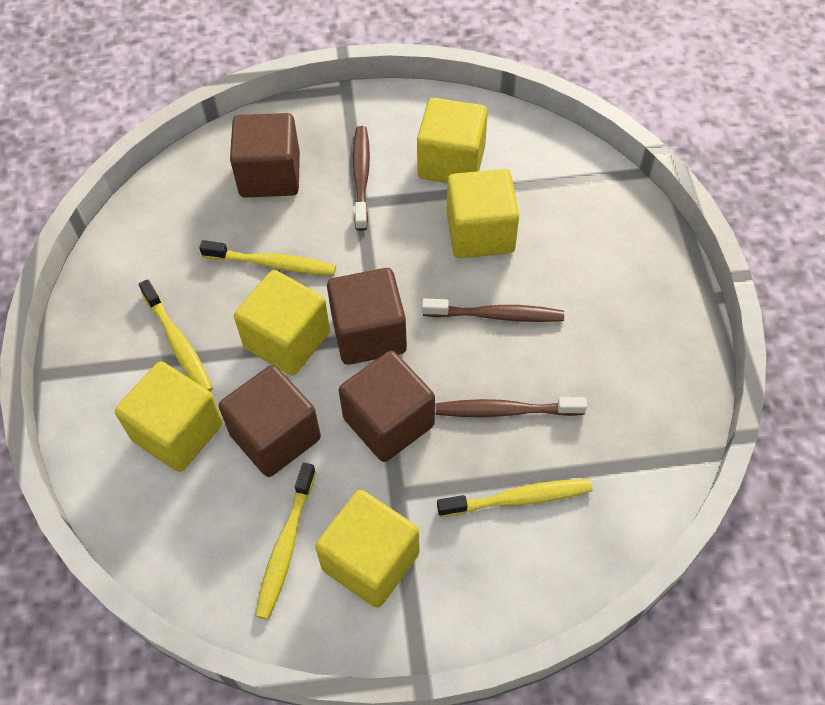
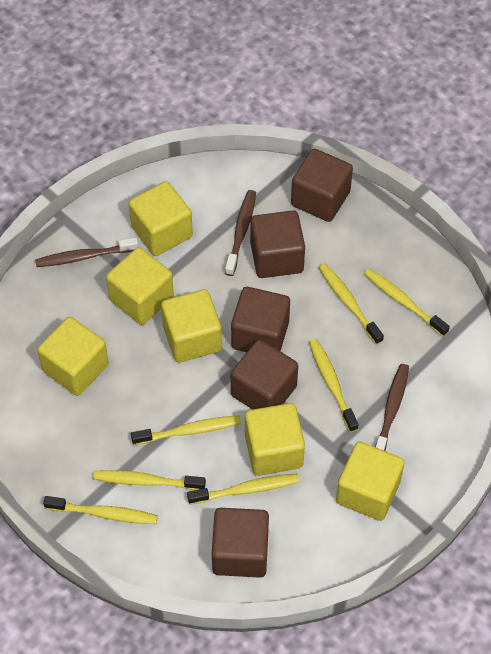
brown cube: [218,365,321,477] [230,113,300,197] [327,268,407,365] [339,351,435,462] = 4 -> [212,508,269,578] [231,287,290,352] [231,340,298,410] [250,210,305,278] [291,149,353,222] = 5
yellow cube: [115,361,223,472] [234,270,330,376] [315,490,420,608] [417,98,488,183] [447,169,519,258] = 5 -> [38,317,109,396] [106,247,174,325] [129,181,193,256] [161,289,222,363] [245,403,305,476] [336,442,405,521] = 6
yellow toothbrush: [139,279,213,391] [199,240,336,275] [255,463,316,620] [437,479,593,517] = 4 -> [43,496,158,524] [93,470,206,490] [131,415,241,445] [187,474,299,505] [309,339,359,432] [318,263,384,345] [364,268,450,337] = 7

